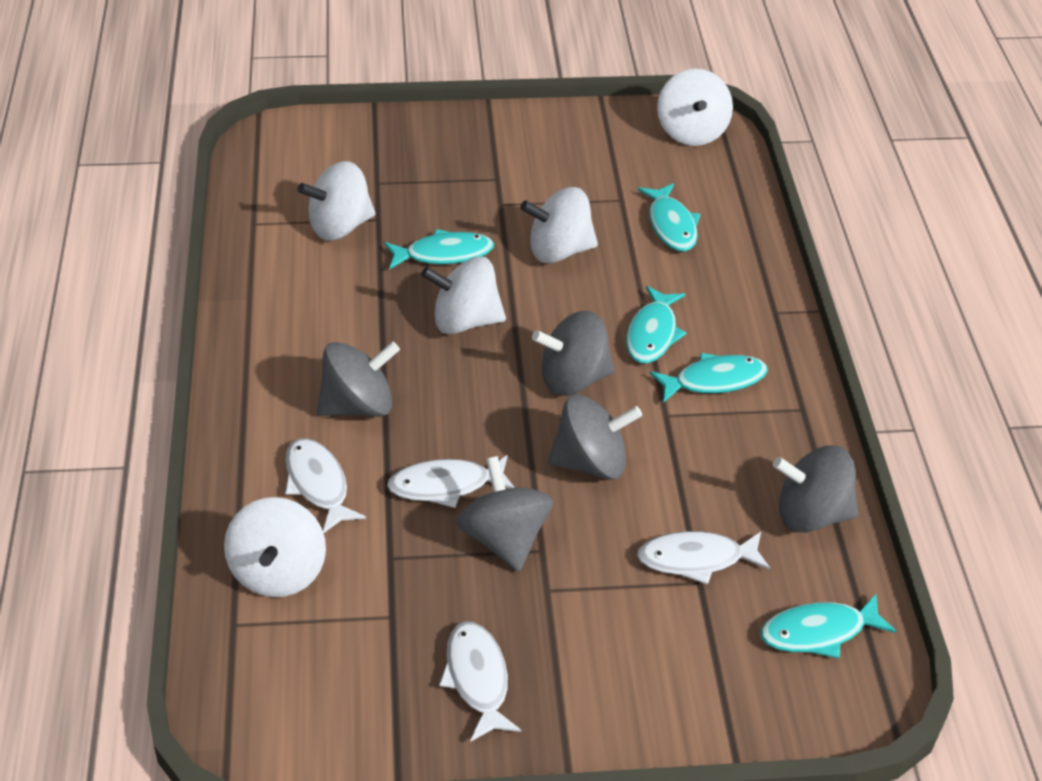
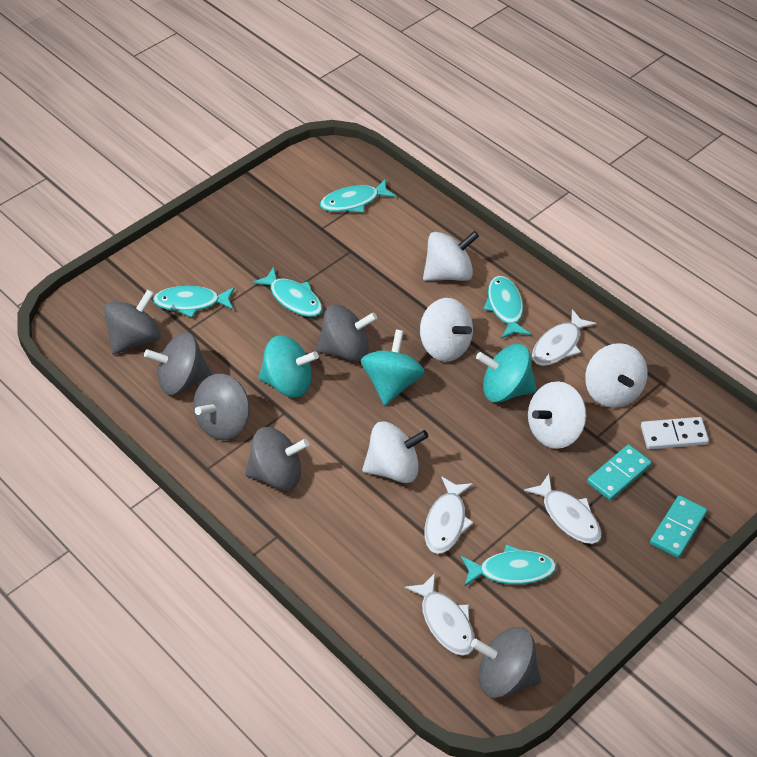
grey spinning top: [317,341,400,417] [456,456,553,572] [532,311,615,396] [548,394,642,480] [773,445,858,533] = 5 -> [104,289,161,354] [144,332,212,395] [193,374,250,440] [245,427,309,490] [316,305,377,362] [471,627,541,698] = 6
turquoise domino: none = 0 -> [587,444,652,501] [650,495,707,558] = 2
turquoise spinning top: none = 0 -> [258,335,319,398] [361,329,425,405] [476,344,537,403] = 3
white domino: none = 0 -> [641,417,709,450] = 1

